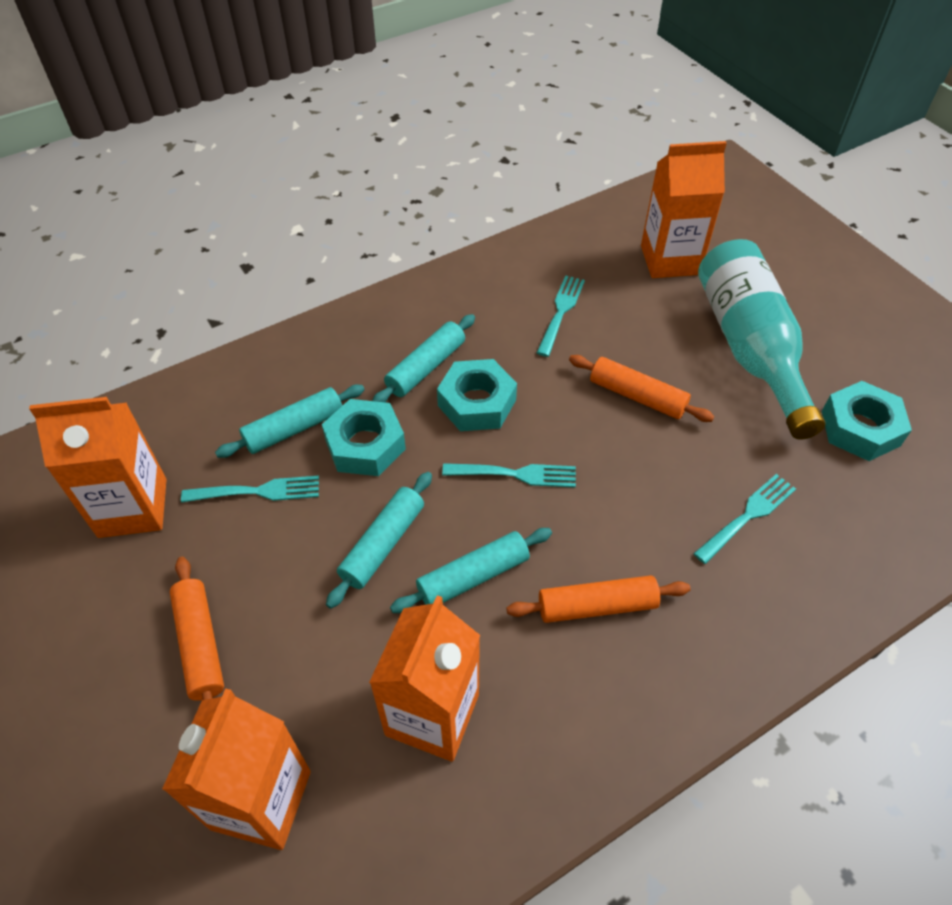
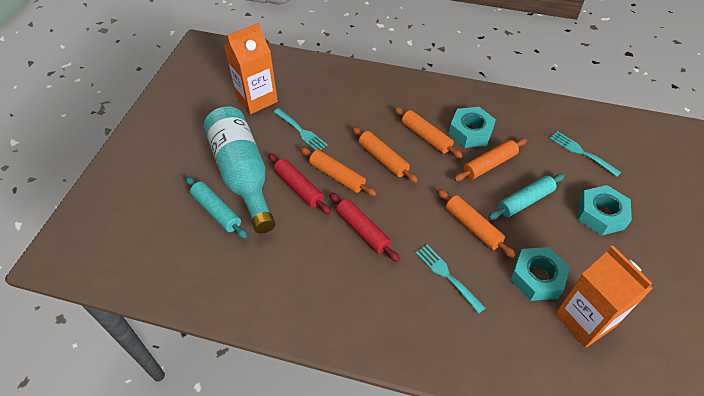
orange carton: [29,397,167,538] [162,688,311,850] [369,595,480,762] [641,141,727,278] = 4 -> [224,23,278,114] [555,245,653,348] = 2
orange rolling pin: [170,557,224,701] [507,575,690,623] [569,355,714,422] = 3 -> [300,147,377,196] [352,127,418,183] [394,107,463,158] [437,189,516,258] [454,138,527,181] = 5
red rolling pin: none = 0 -> [268,153,331,214] [329,192,400,262] = 2
turquoise fork: [181,475,319,503] [442,463,576,488] [537,275,585,357] [693,474,796,564] = 4 -> [274,108,328,150] [416,245,485,314] [550,131,621,177] = 3
turquoise rolling pin: [215,385,365,458] [326,472,432,609] [372,314,475,402] [390,528,552,613] = 4 -> [185,176,247,239] [488,174,565,220] = 2

